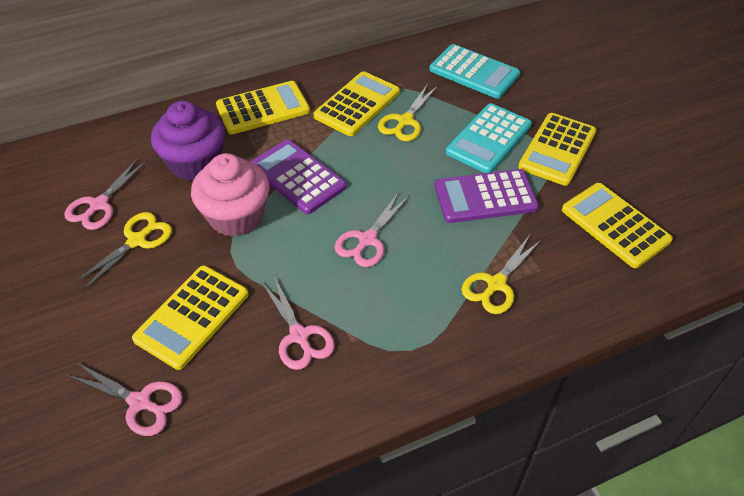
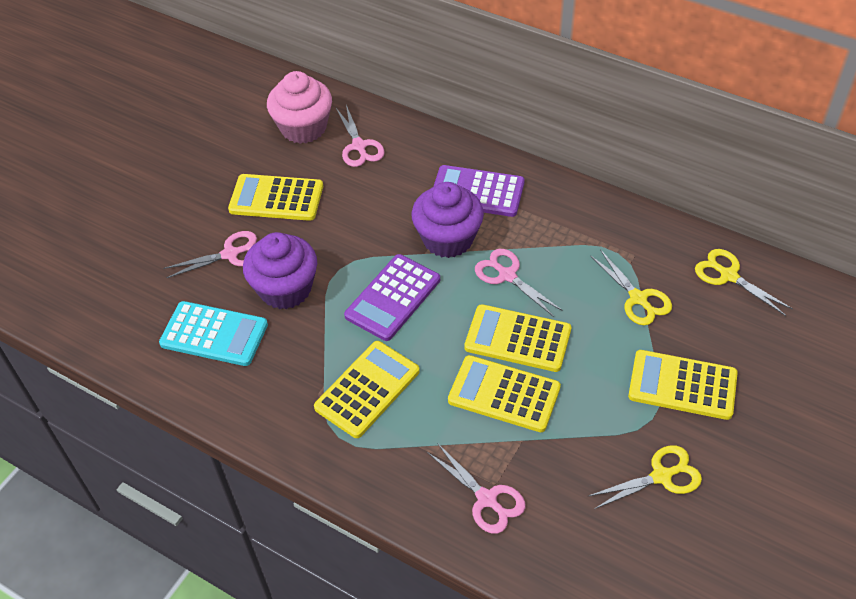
purple cupcake: [151,100,225,181] = 1 -> [243,232,317,309] [412,182,484,258] = 2
turquoise calculator: [429,44,520,99] [446,103,532,173] = 2 -> [159,301,268,366] = 1

